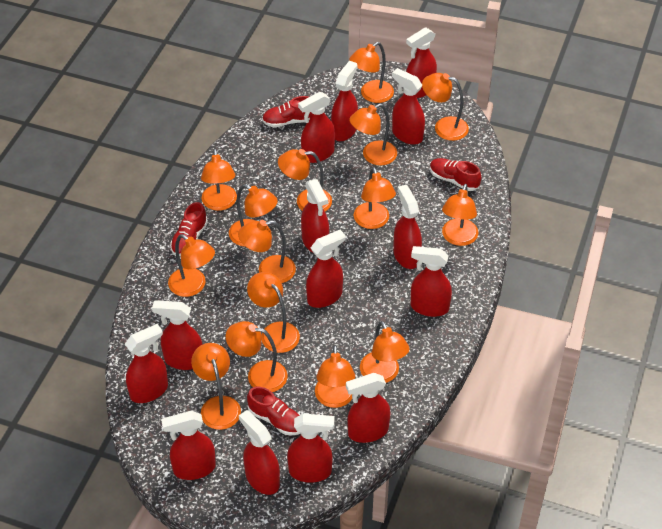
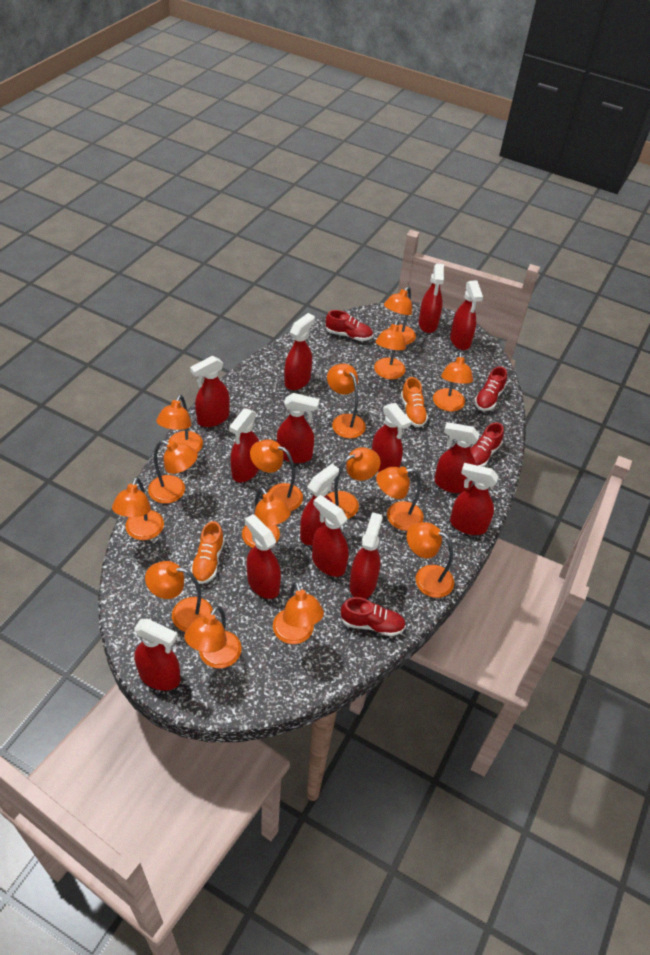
orange shoe: none = 0 -> [191,521,225,584] [401,377,428,427] = 2

